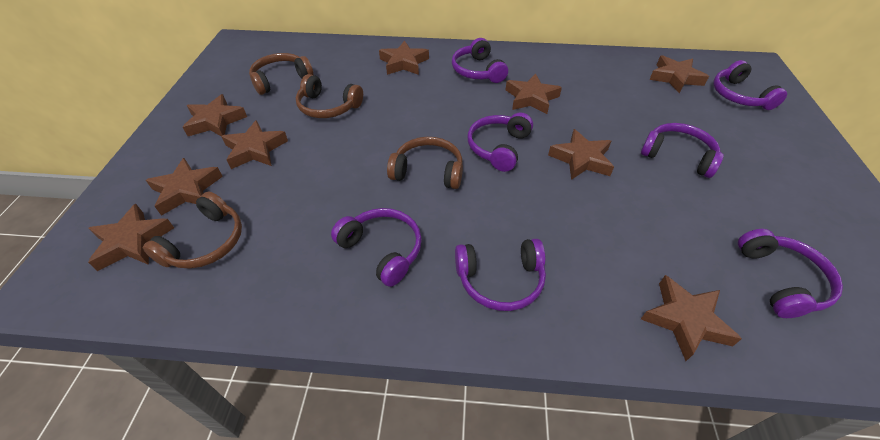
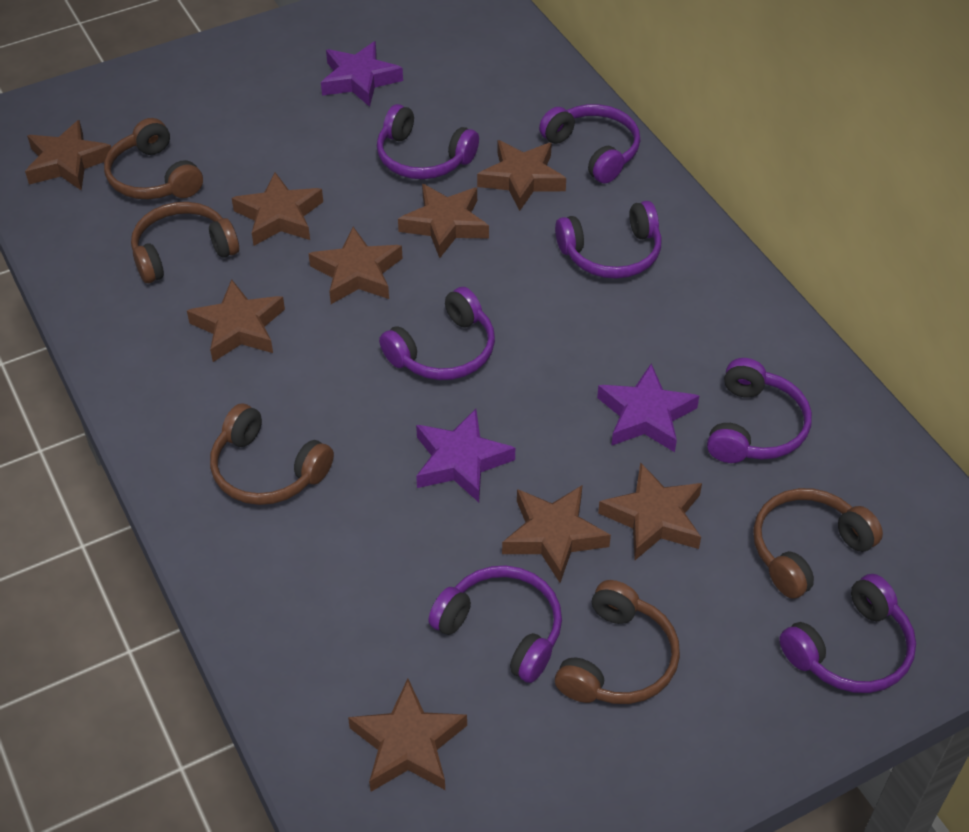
brown headphones: [143,192,242,269] [249,53,313,95] [296,74,363,118] [387,137,463,189] = 4 -> [104,118,203,199] [131,202,239,283] [210,404,334,505] [555,580,680,704] [753,488,883,599] = 5
purple star: none = 0 -> [321,41,403,107] [416,409,515,502] [597,364,699,452] = 3

